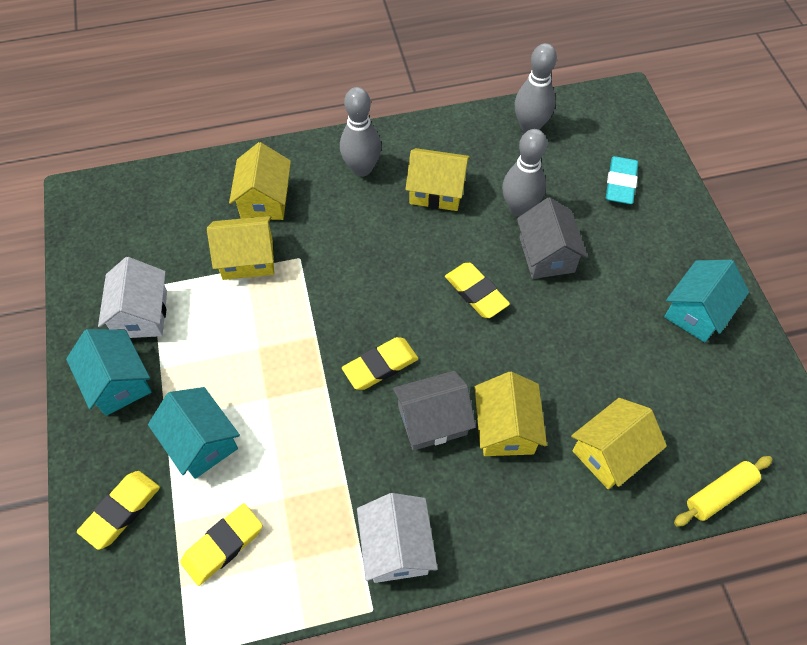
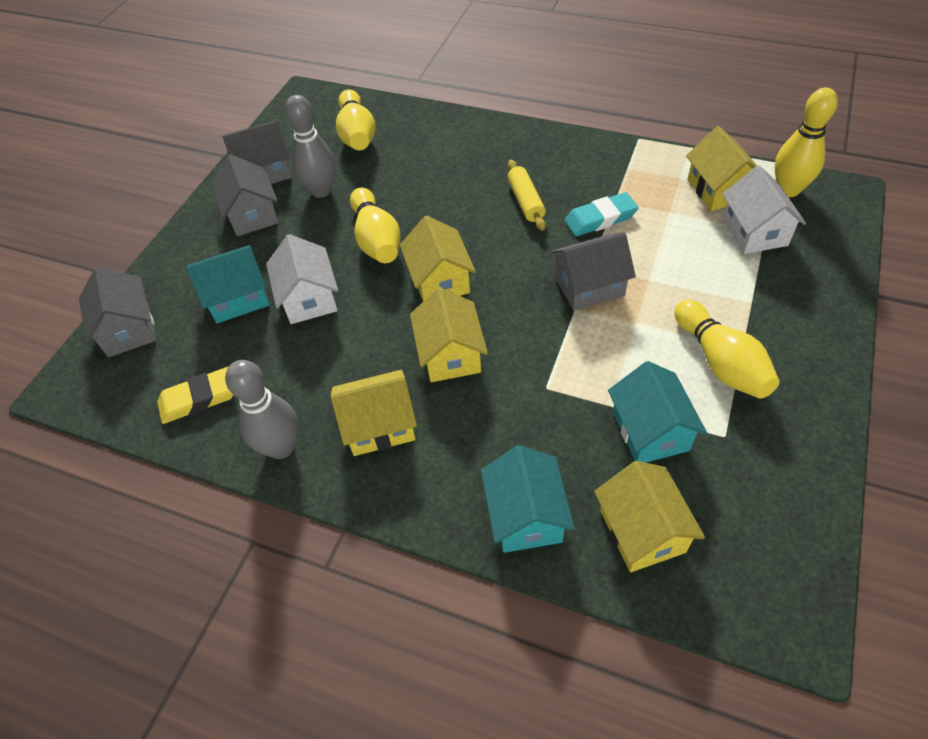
grey bowling pin: [340,87,382,177] [502,129,547,217] [514,43,557,132] = 3 -> [225,360,298,459] [285,95,336,198] = 2
grey house: [393,371,476,451] [517,197,588,279] = 2 -> [79,267,157,357] [211,154,279,236] [222,120,292,184] [551,233,636,311] = 4
yellow bowling pin: none = 0 -> [336,89,376,150] [350,188,401,263] [675,300,780,399] [775,87,838,197] = 4
yellow eraser: [77,471,160,550] [180,503,263,586] [342,337,418,390] [445,263,510,318] = 4 -> [157,366,233,424] = 1

